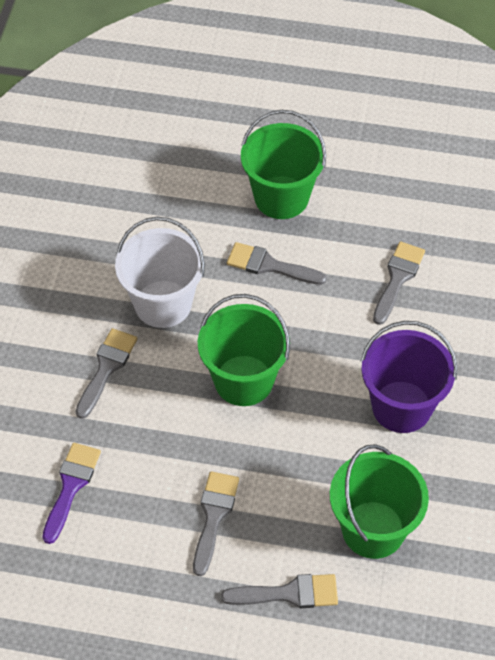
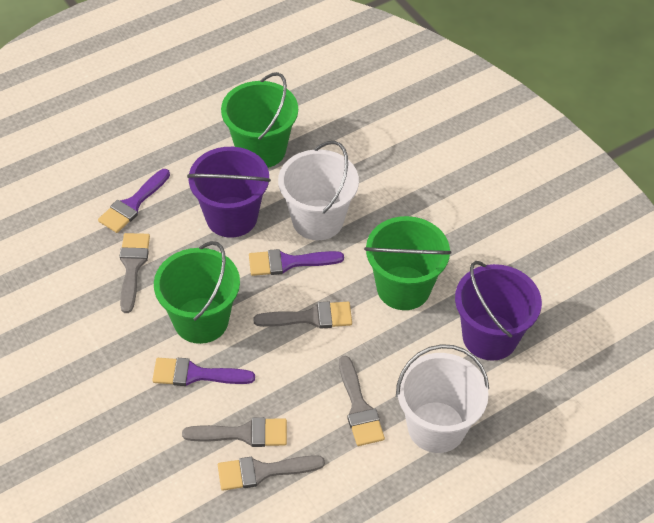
purple brush: [42,443,101,544] = 1 -> [98,169,170,233] [152,358,255,386] [249,249,344,276] = 3
purple bucket: [360,321,457,433] = 1 -> [187,147,271,238] [455,261,542,361] = 2
white bucket: [115,217,205,328] = 1 -> [278,141,359,240] [396,344,489,453] = 2

